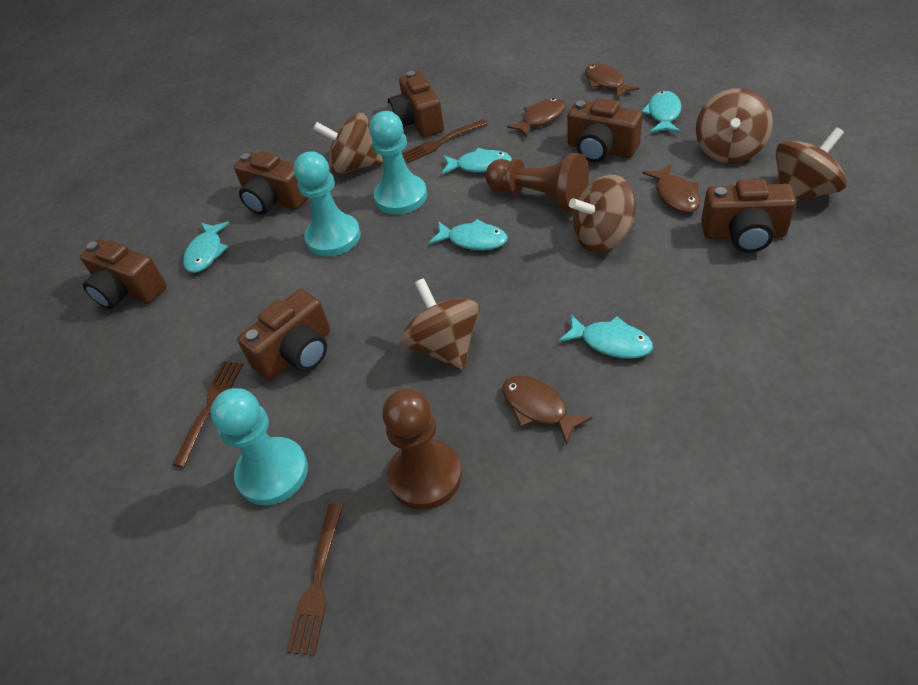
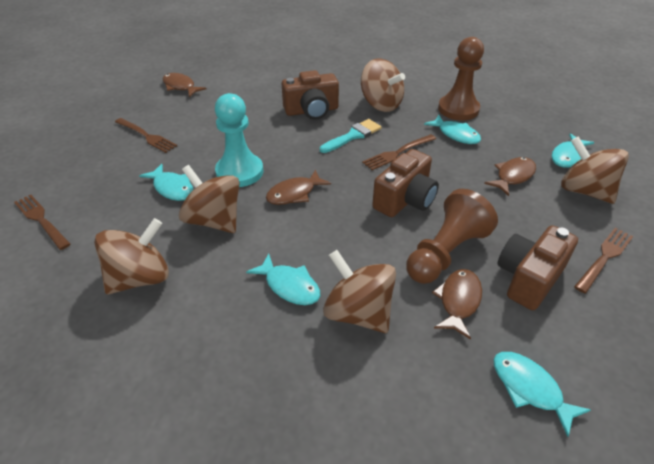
brown camera: [80,239,166,309] [234,151,309,215] [237,289,330,380] [388,71,444,137] [568,98,642,162] [701,179,796,253] = 6 -> [282,70,339,120] [372,149,439,217] [497,225,578,310] = 3
brown fork: [172,361,243,467] [287,503,343,655] [402,119,488,163] = 3 -> [14,195,70,250] [115,118,177,153] [362,134,436,170] [574,228,633,293] = 4
turquoise brush: none = 0 -> [320,119,381,153] = 1
turquoise pawn: [211,388,308,505] [294,151,361,257] [369,111,427,215] = 3 -> [215,93,263,187] = 1

